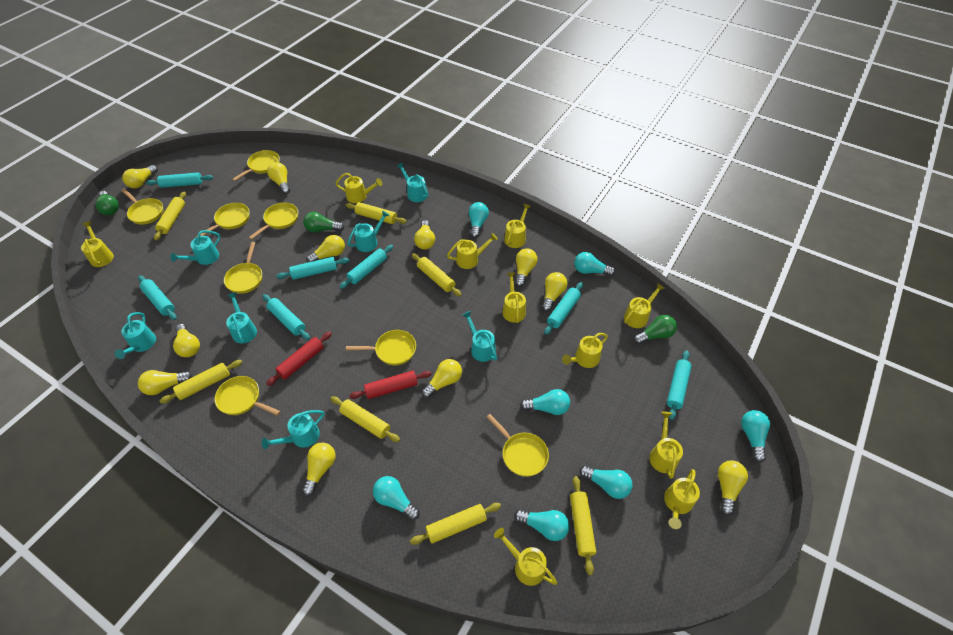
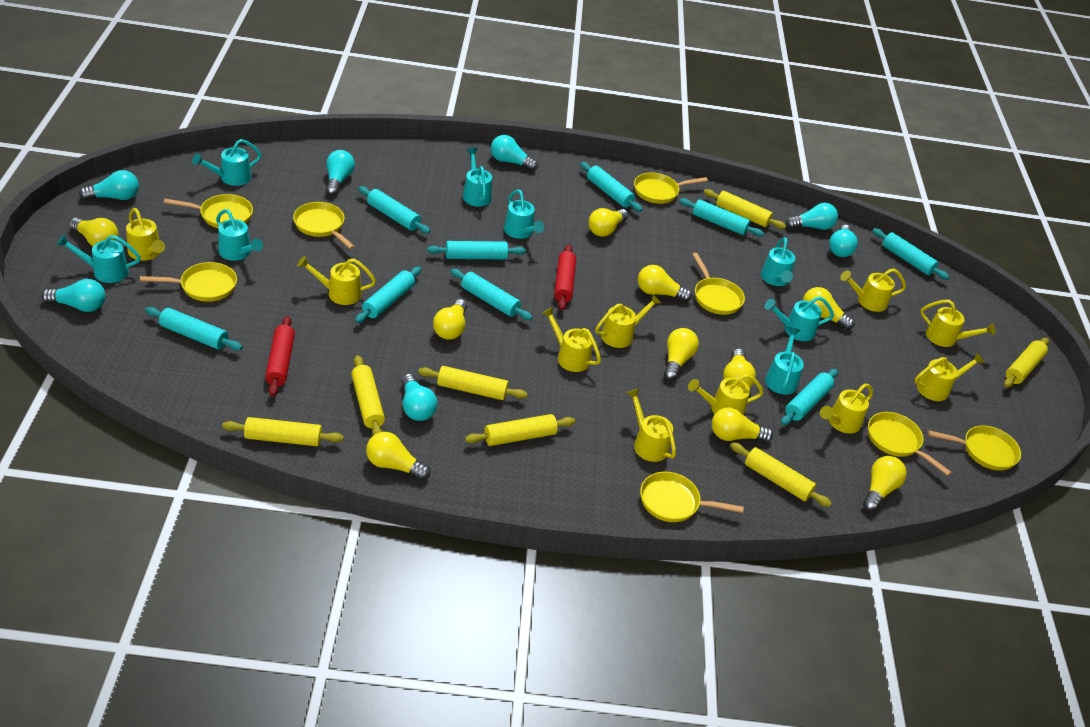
green light bulb: [95,191,119,215] [303,212,344,233] [634,315,677,344] = 3 -> none = 0
turquoise rolling pin: [138,275,177,320] [146,172,213,188] [263,294,310,340] [276,257,349,280] [339,245,393,289] [544,282,583,335] [667,350,692,420] = 7 -> [145,307,243,350] [355,267,421,323] [358,186,430,234] [427,241,526,260] [450,269,533,320] [580,162,642,212] [679,198,764,237] [781,369,838,425] [872,228,949,280] = 9
turquoise watering can: [115,312,156,359] [170,230,220,265] [226,292,257,343] [262,410,324,449] [348,210,389,252] [396,163,429,202] [462,311,497,362] = 7 -> [57,234,141,283] [192,139,262,186] [216,209,263,261] [463,148,492,207] [504,190,544,239] [761,237,795,286] [765,297,834,341] [765,327,804,395] = 8
yellow light bulb: [122,165,158,188] [138,370,193,395] [173,324,200,357] [267,162,290,194] [302,443,336,496] [306,235,345,262] [414,220,435,250] [422,359,462,398] [515,248,538,287] [542,272,567,312] [718,460,748,516] = 11 -> [69,218,118,246] [366,432,431,481] [433,299,467,340] [589,208,629,237] [638,265,692,302] [664,328,699,380] [712,407,773,442] [723,349,756,388] [803,287,855,330] [863,456,907,512] = 10

